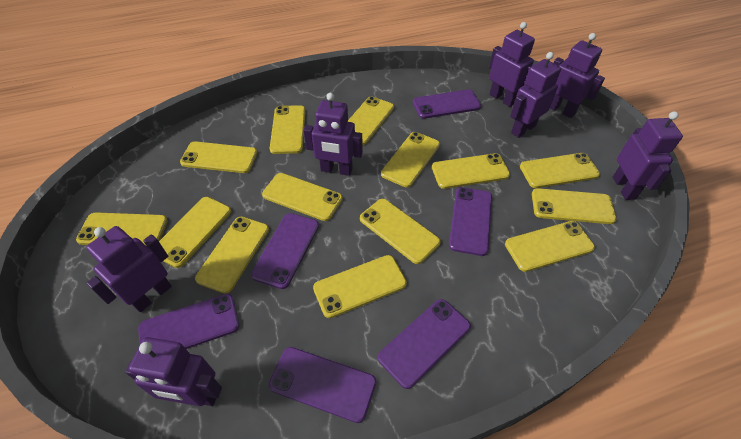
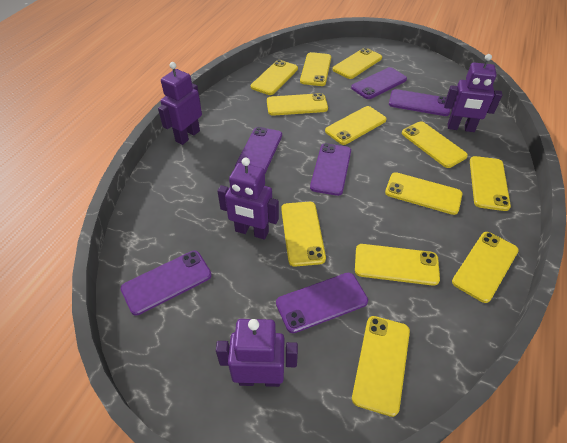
purple robot: [86,226,172,312] [125,337,222,406] [303,93,363,176] [489,22,535,107] [510,52,561,138] [550,33,605,118] [613,111,683,200] = 7 -> [158,62,202,145] [216,319,298,387] [217,157,279,240] [444,54,502,132] = 4
yellow phone: [76,212,168,245] [159,197,231,268] [180,141,258,173] [195,217,269,294] [262,173,343,221] [270,105,306,154] [313,255,407,318] [348,96,394,145] [360,199,441,264] [381,132,440,188] [432,153,510,189] [505,221,595,272] [520,153,600,188] [532,188,617,224] = 14 -> [251,60,298,95] [267,93,328,116] [281,202,326,267] [300,52,331,86] [325,106,387,145] [332,48,382,79] [352,316,410,417] [355,244,440,286] [385,172,462,215] [402,121,468,168] [452,232,519,303] [470,156,511,211] = 12

